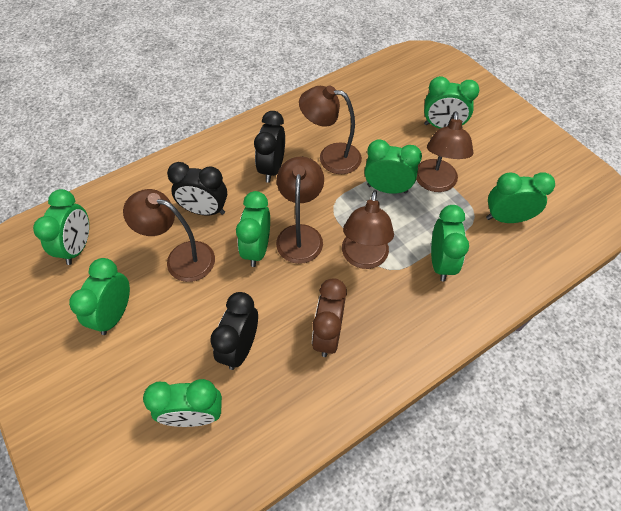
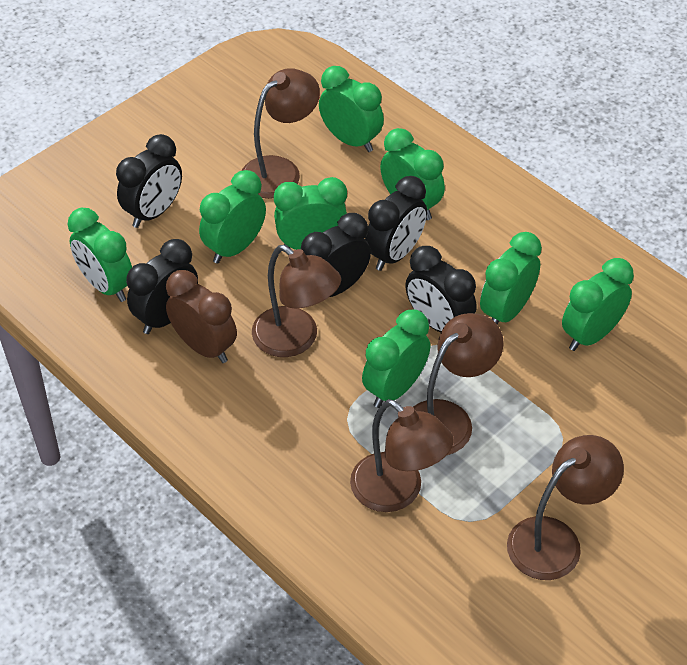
black clock: [167,162,227,215] [210,292,258,370] [254,111,285,183] = 3 -> [116,134,182,228] [126,239,198,334] [301,213,371,297] [365,176,427,271] [405,246,476,333] = 5

